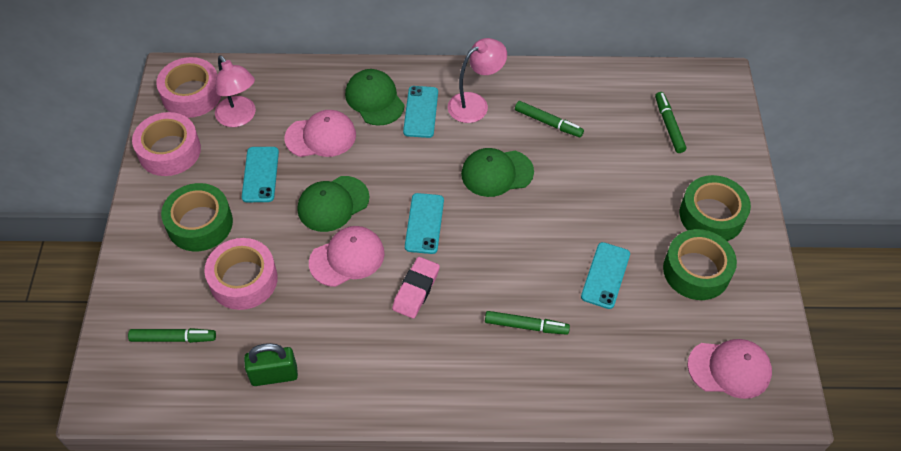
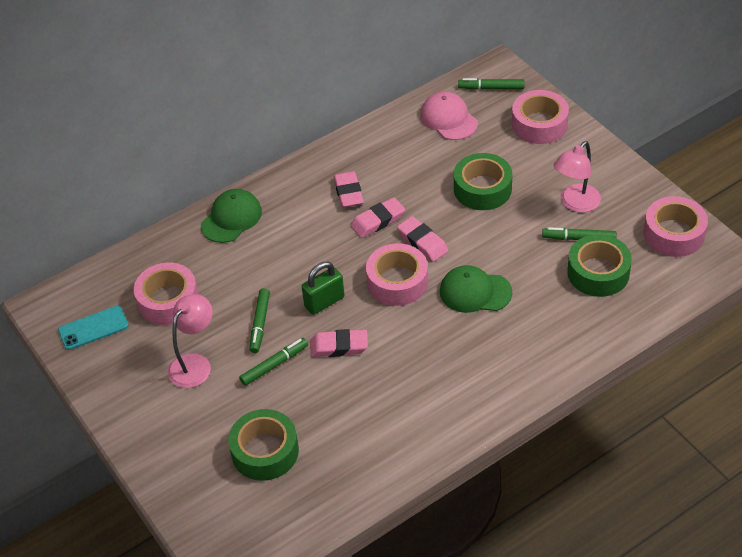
green cap: [298,176,370,232] [345,69,405,126] [461,148,534,197] = 3 -> [201,189,262,243] [440,265,512,313] = 2
pink cap: [284,110,356,157] [309,226,385,287] [687,339,772,399] = 3 -> [420,92,478,140] = 1
pink eraser: [392,257,440,319] = 1 -> [310,329,368,357] [334,171,364,208] [350,197,405,238] [397,216,448,262] = 4
pink tape: [132,112,201,176] [156,57,221,118] [205,238,278,310] = 3 -> [134,263,198,325] [366,243,428,306] [512,90,569,144] [644,196,708,257] = 4
turquoise phone: [242,147,279,202] [403,86,438,138] [405,193,444,254] [581,242,630,309] = 4 -> [58,306,129,350] = 1

